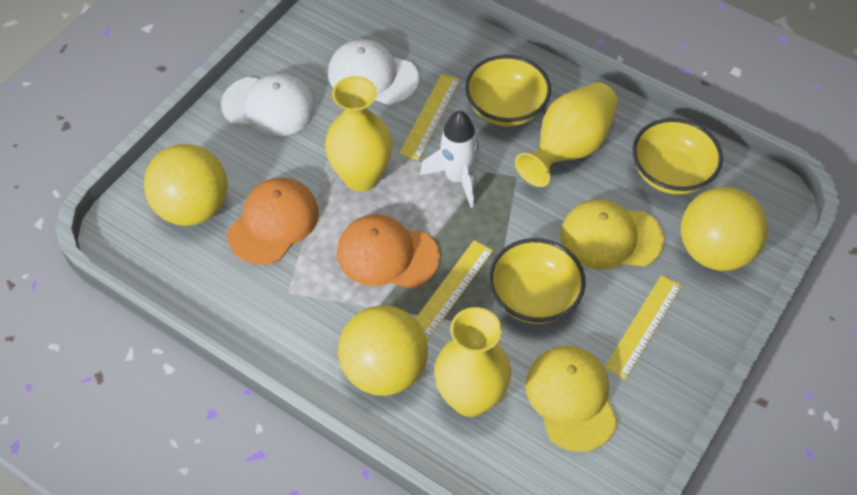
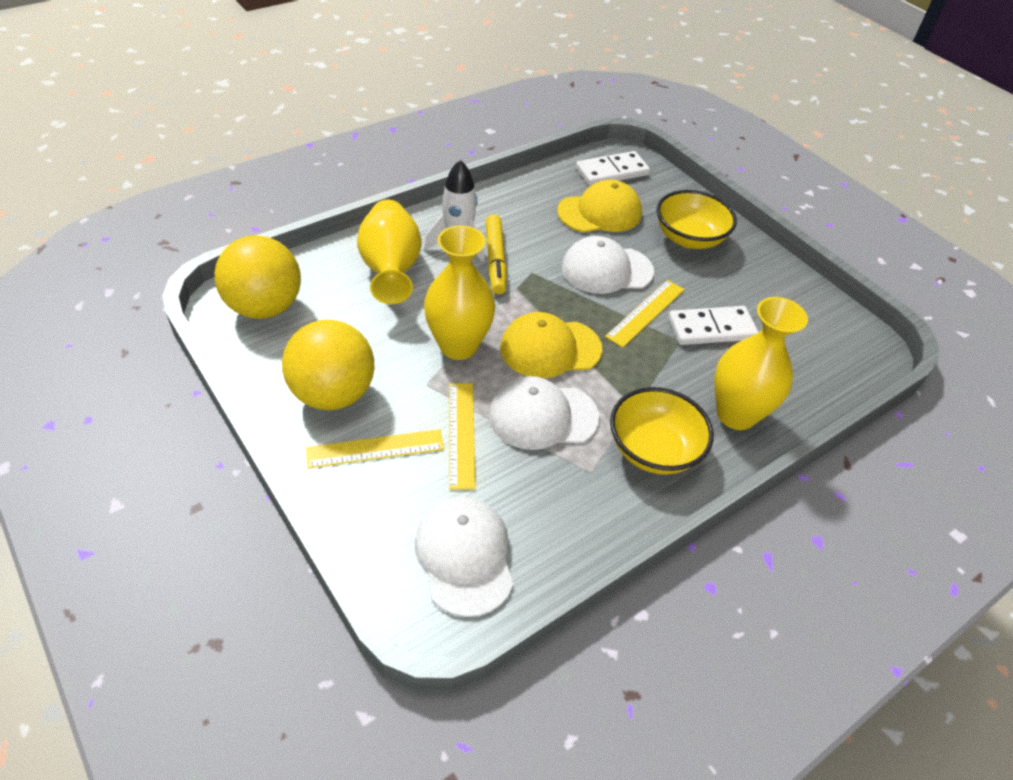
orange cap: [227,178,319,265] [337,214,440,289] = 2 -> none = 0
white cap: [221,73,316,136] [328,39,419,105] = 2 -> [415,497,513,617] [489,376,599,450] [562,236,654,294] = 3
white domino: none = 0 -> [576,151,650,186] [668,306,759,345] = 2
yellow ball: [144,144,228,226] [338,306,428,396] [681,187,768,271] = 3 -> [215,236,301,319] [282,320,374,410] = 2
yellow bowl: [465,55,551,127] [489,238,586,324] [632,118,723,194] = 3 -> [610,387,714,475] [657,190,737,249] = 2
yellow marker: none = 0 -> [486,214,507,294] = 1

